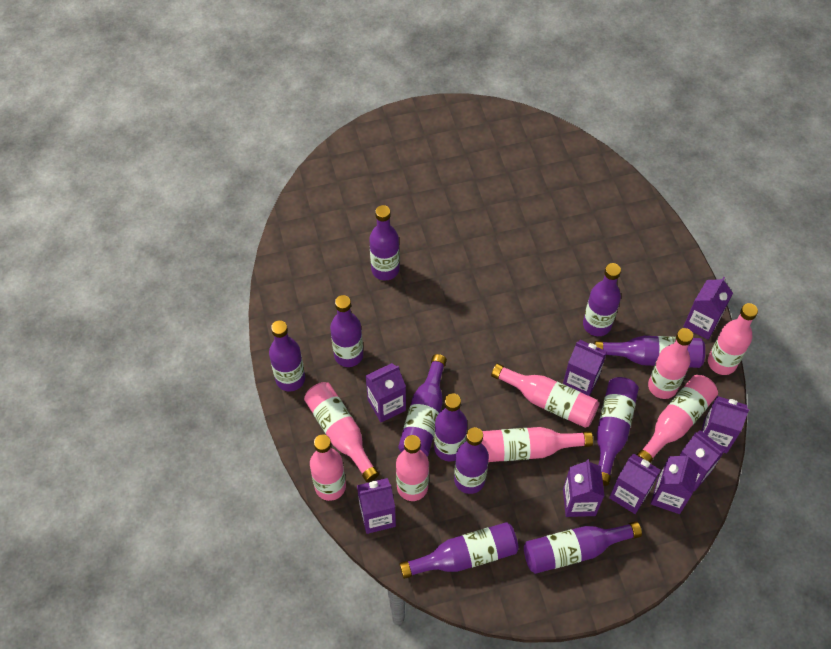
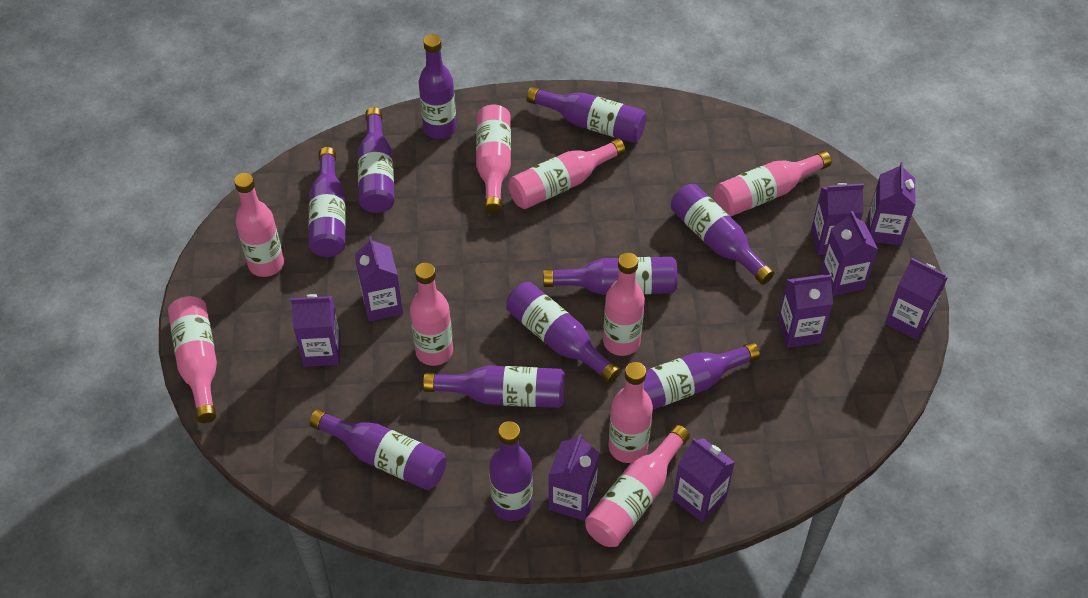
pink bottle: [304,382,379,482] [310,434,346,501] [396,435,429,501] [481,427,593,462] [491,363,599,428] [637,375,718,463] [648,328,693,399] [708,303,758,375] = 8 -> [168,296,217,423] [234,173,284,277] [410,263,453,366] [476,104,511,214] [508,139,625,209] [585,425,690,547] [603,253,645,356] [609,362,653,463] [714,151,831,217] = 9

